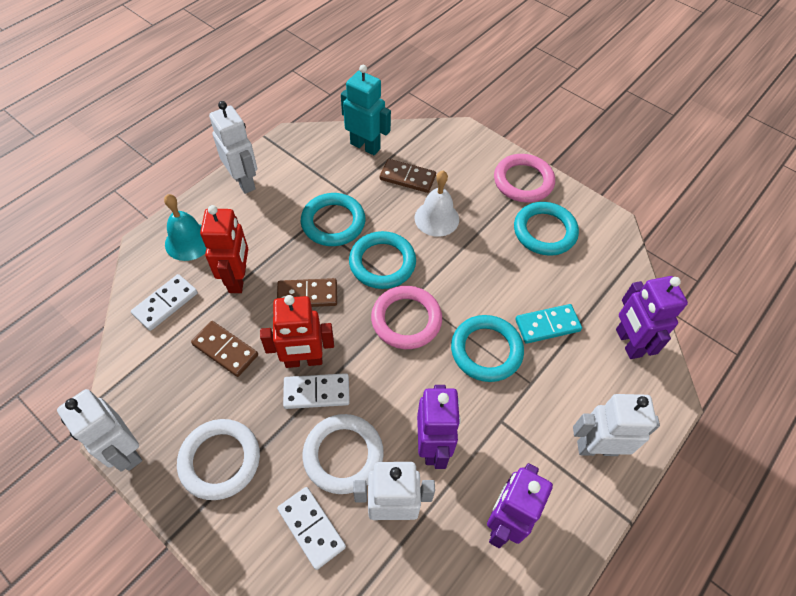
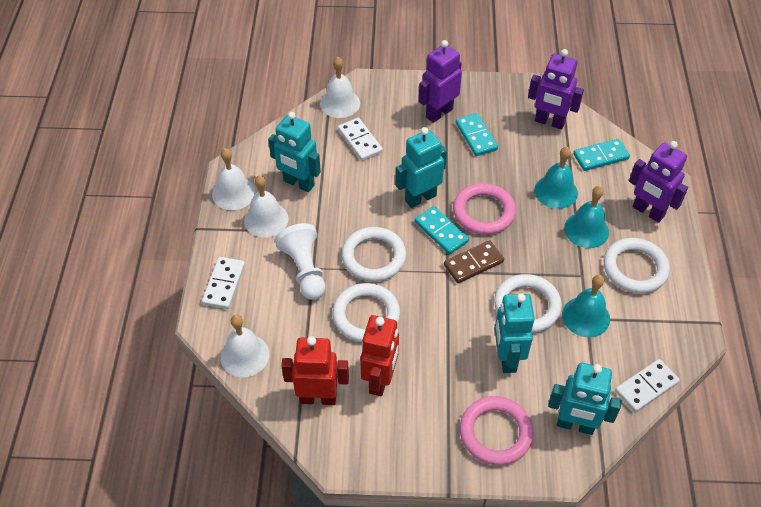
brown domino: [191,321,258,377] [277,278,337,307] [380,159,436,193] = 3 -> [444,240,504,283] = 1
turquoise bell: [164,194,206,261] = 1 -> [534,147,578,209] [562,275,610,337] [564,186,609,248] = 3
turquoise domino: [515,304,582,344] = 1 -> [415,206,469,254] [456,113,498,156] [573,139,630,171] = 3
turquoise ring: [301,193,365,246] [349,231,416,289] [451,315,524,382] [514,202,579,256] = 4 -> none = 0
turquoise robot: [341,65,391,155] = 1 -> [268,112,321,192] [395,127,447,208] [494,293,535,373] [548,363,622,435] = 4
white bell: [415,171,459,237] = 1 -> [212,148,256,210] [220,315,269,377] [244,175,288,238] [320,57,360,118] = 4
white pawn: none = 0 -> [275,223,326,300] = 1
white ring: [177,419,260,500] [303,414,384,494] = 2 -> [332,283,400,342] [342,227,406,282] [494,274,562,333] [604,238,670,293] = 4
white robot: [57,389,142,471] [209,101,257,194] [353,462,435,520] [573,394,660,456] = 4 -> none = 0

